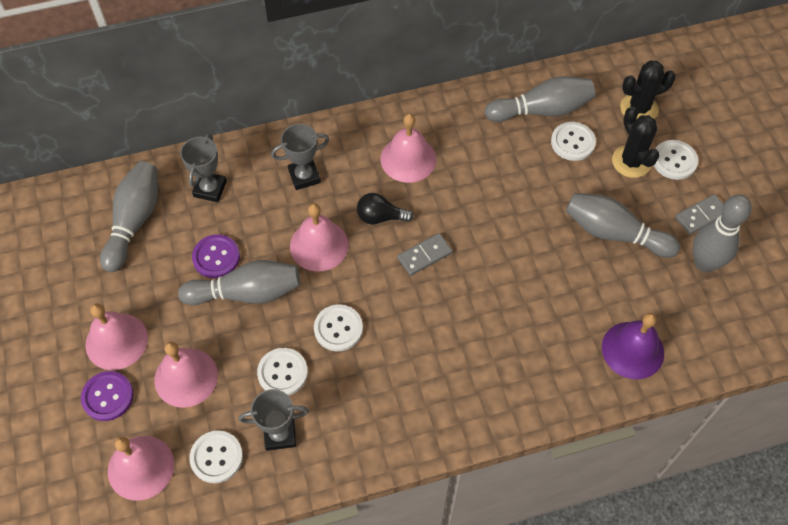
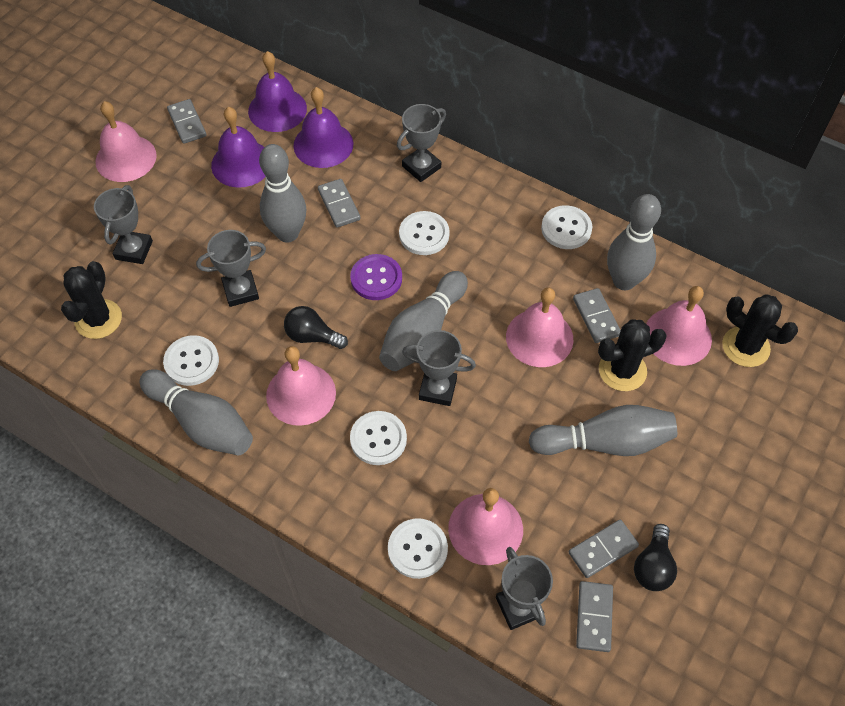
black cactus: [612,106,660,178] [620,60,676,119] = 2 -> [61,261,122,339] [598,319,667,391] [722,294,798,367] = 3
black light bulb: [357,193,413,225] = 1 -> [284,306,348,349] [634,524,677,591] = 2
grey domino: [397,233,452,276] [675,194,724,235] = 2 -> [167,99,206,144] [318,179,361,228] [569,519,639,578] [573,288,621,343] [576,581,613,652] = 5
grey trophy: [180,134,227,202] [239,389,309,451] [271,124,329,190] = 3 -> [94,185,153,264] [196,230,266,307] [397,104,446,182] [402,330,476,406] [496,547,553,630] = 5
purple bell: [602,313,664,379] = 1 -> [211,107,266,188] [248,51,307,132] [293,87,353,168] = 3
purple button: [81,371,133,421] [192,234,240,278] = 2 -> [350,254,402,300] = 1

